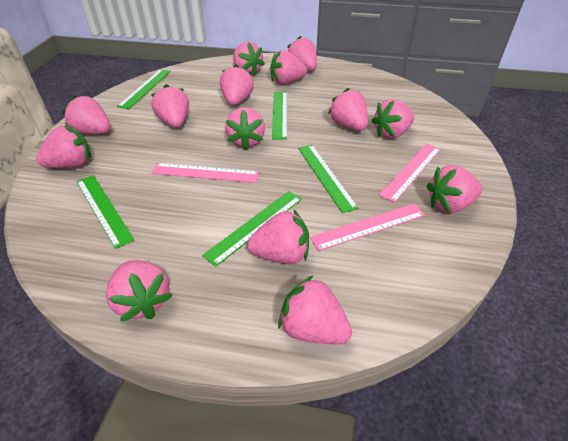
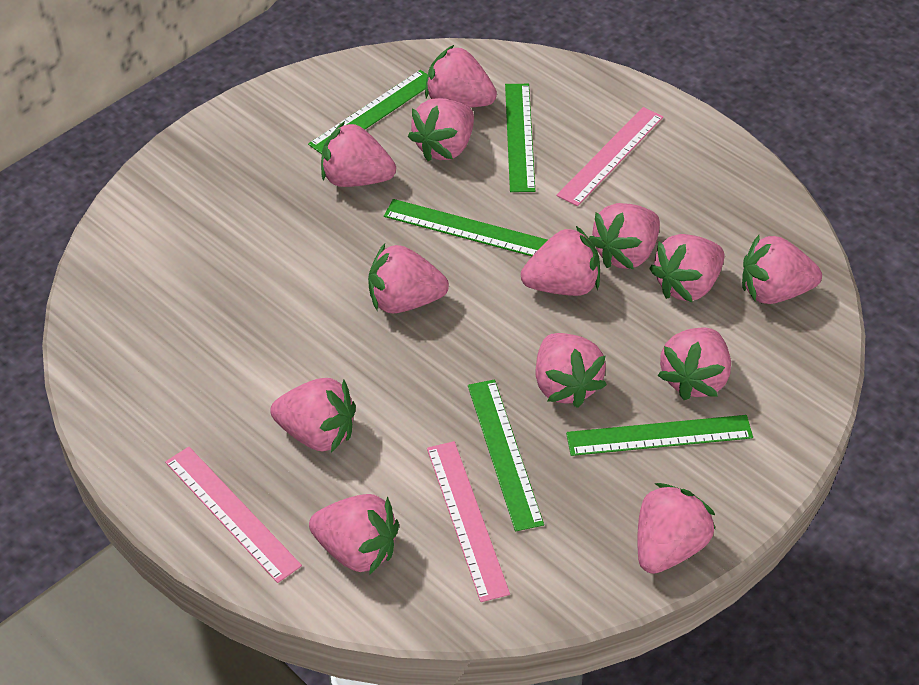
pink strawberry: [36,126,91,168] [62,96,111,134] [106,260,172,322] [151,84,189,128] [220,64,254,105] [225,107,265,150] [233,42,265,76] [247,209,309,264] [270,50,307,85] [278,276,352,344] [288,36,317,71] [328,88,368,131] [371,99,414,139] [426,165,482,213] = 14 -> [270,378,356,453] [309,494,399,575] [321,121,396,187] [368,244,449,313] [408,98,474,161] [425,45,497,108] [521,226,600,296] [535,333,607,408] [589,203,660,269] [637,483,716,574] [649,234,725,303] [657,327,731,400] [742,235,822,304] = 13

